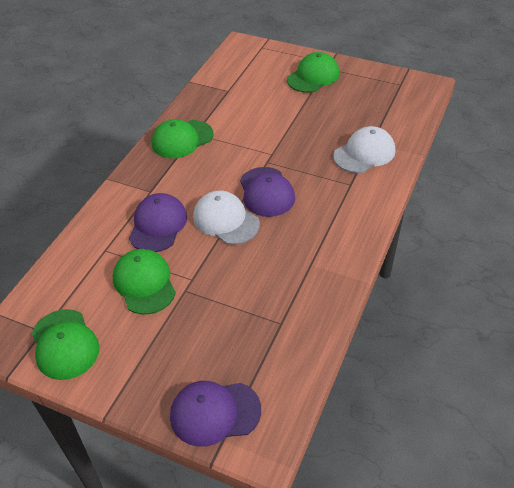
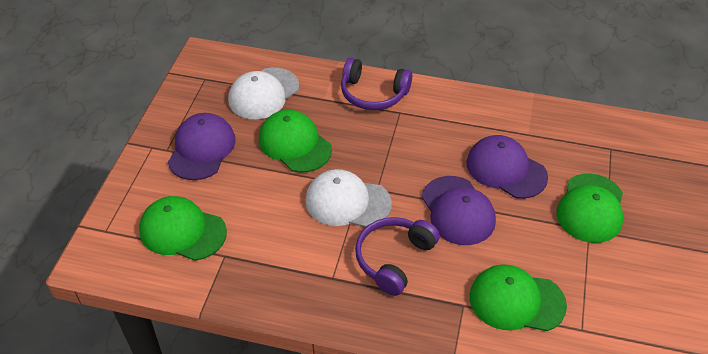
purple headphones: none = 0 -> [341,58,412,110] [355,217,440,296] = 2

